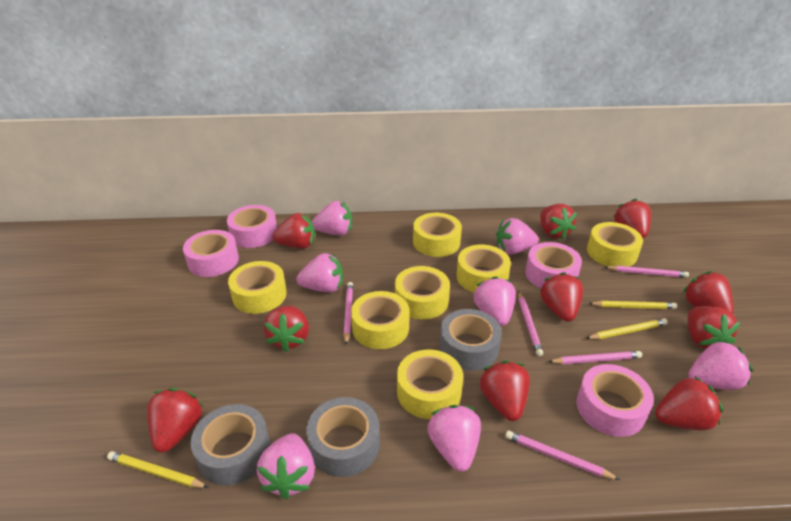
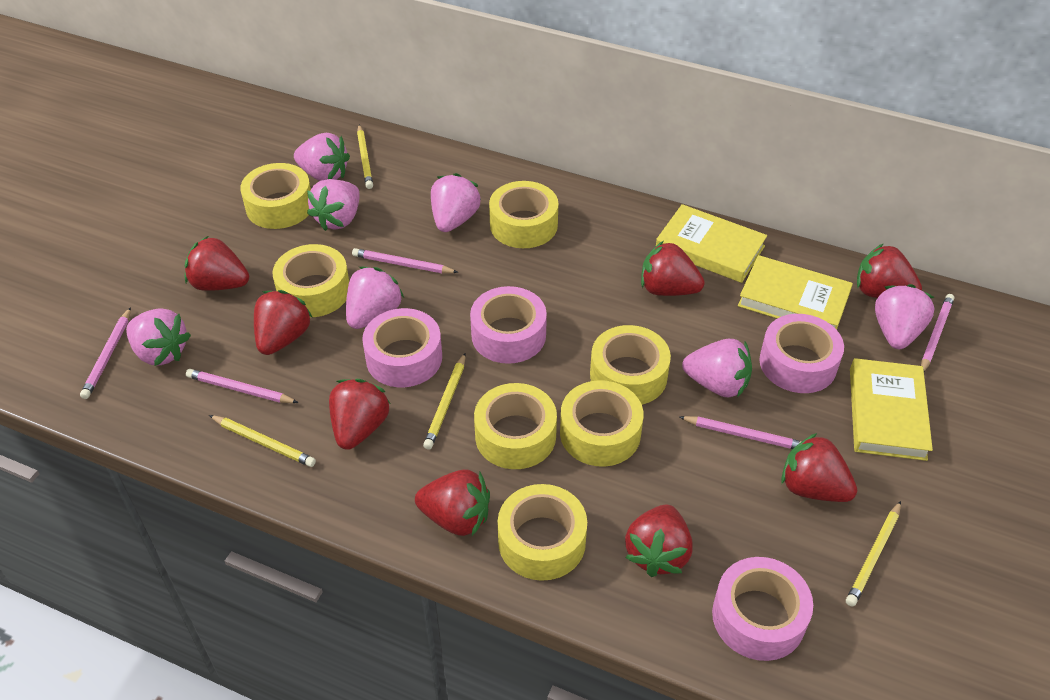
grey tape: [191,404,270,486] [306,397,380,477] [439,309,502,370] = 3 -> none = 0
red strawberry: [147,388,204,453] [263,305,309,352] [272,213,315,249] [480,361,530,421] [540,204,577,240] [540,272,583,322] [613,199,651,238] [655,376,723,430] [683,271,734,314] [688,306,740,349] = 10 -> [185,236,249,291] [254,290,312,355] [329,379,390,450] [415,469,490,536] [625,504,693,577] [641,241,705,296] [781,433,857,502] [857,243,922,298] = 8
yellow book: none = 0 -> [656,204,767,283] [738,255,853,330] [850,358,933,461] = 3
yellow pencil: [107,451,209,488] [586,318,668,339] [588,301,677,309] = 3 -> [209,415,316,467] [357,125,373,189] [423,353,466,450] [846,501,901,607] = 4

